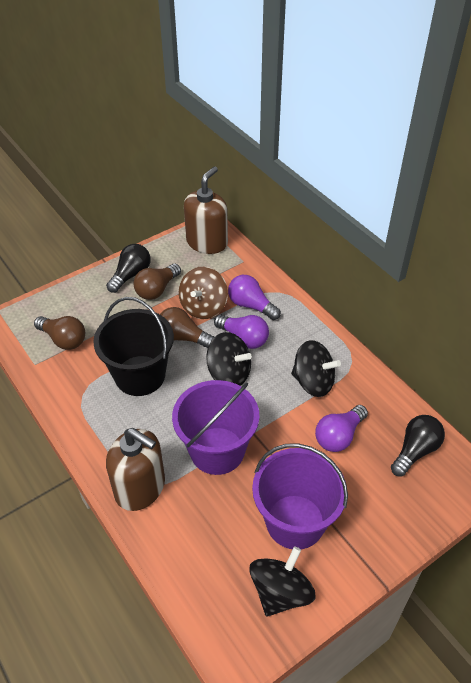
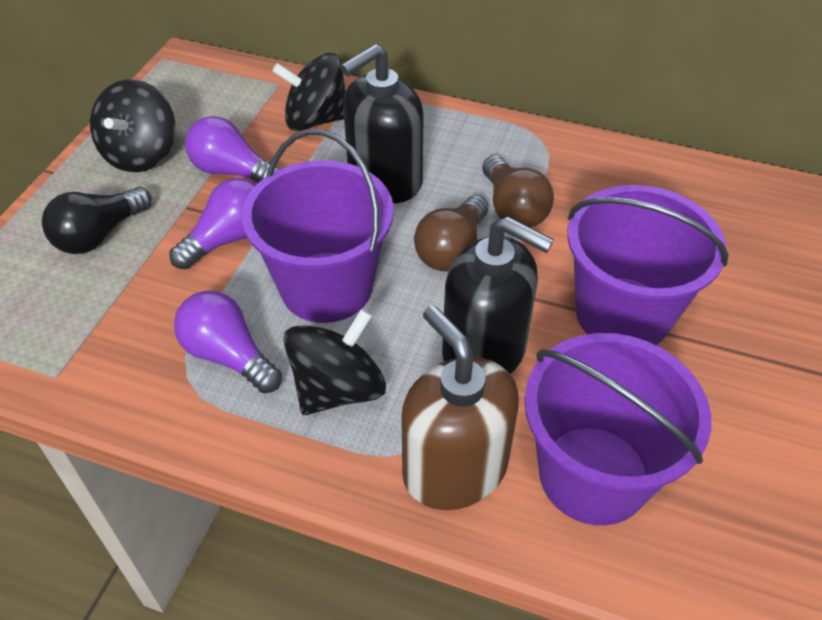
black bucket: [93,297,174,396] = 1 -> none = 0
black light bulb: [106,244,151,293] [391,415,445,476] = 2 -> [42,187,152,254] = 1
black soap dispenser: none = 0 -> [341,44,424,203] [442,216,554,374] = 2
brown light bulb: [34,316,85,350] [133,264,181,300] [160,307,215,349] = 3 -> [414,195,488,271] [482,155,554,228] = 2
brown soap dispenser: [106,428,165,511] [184,166,228,254] = 2 -> [401,305,519,510] = 1
brown spinning top: [179,267,228,319] = 1 -> none = 0
purple bucket: [172,380,259,475] [252,443,348,549] = 2 -> [242,129,394,323] [524,333,711,525] [567,185,729,345] = 3

